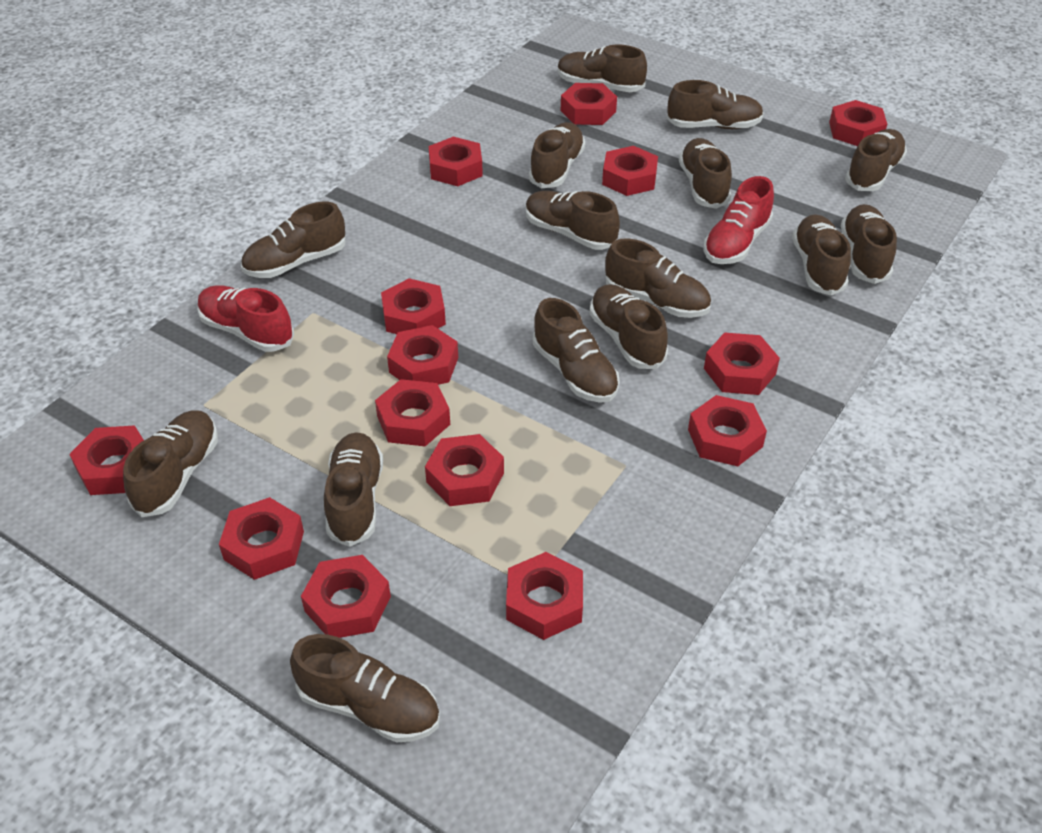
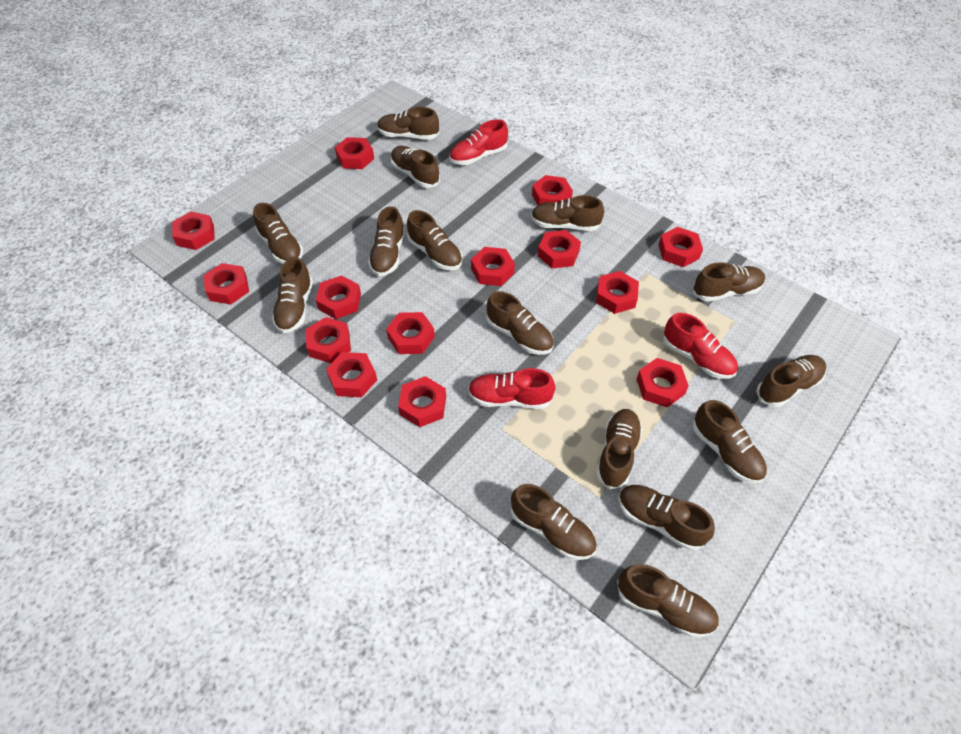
red shoe: [197,285,294,352] [704,176,774,264] = 2 -> [450,119,508,165] [468,368,555,409] [663,313,738,379] = 3

